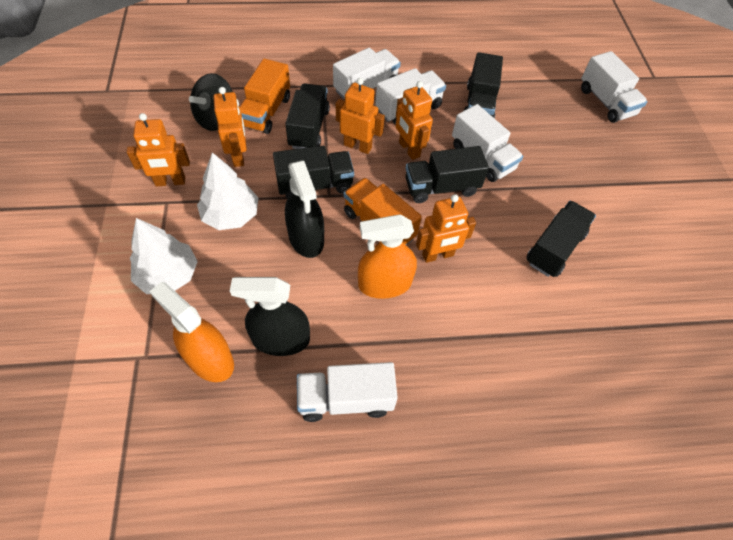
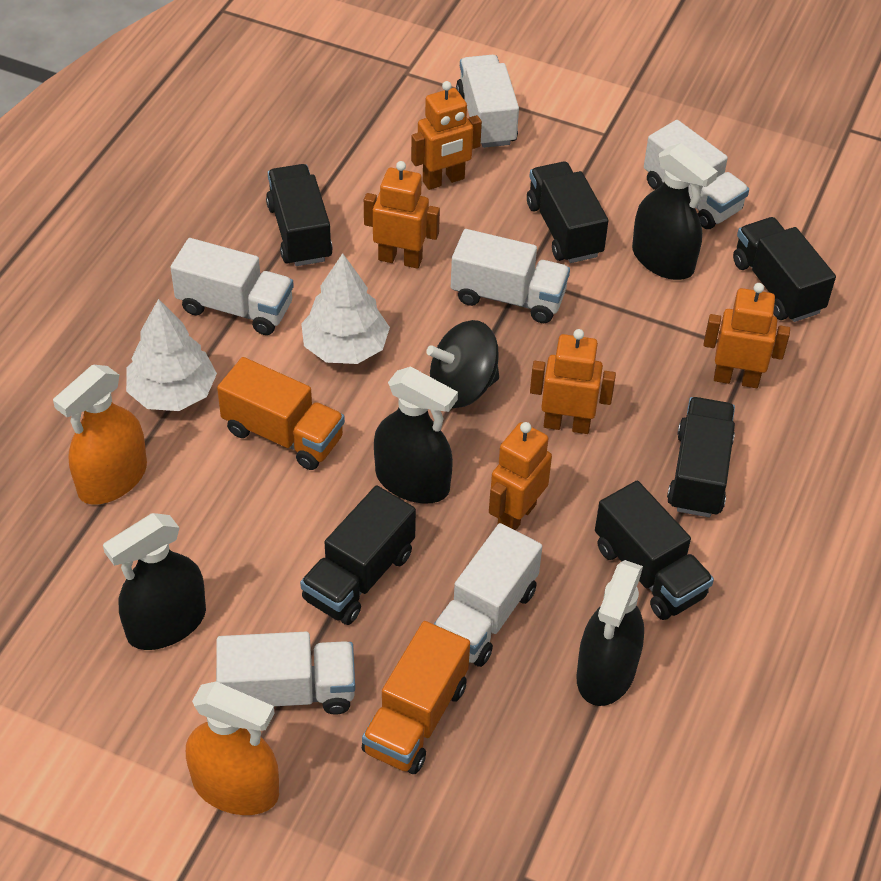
black spray bottle: [230,277,310,356] [285,160,324,258] = 2 -> [103,513,206,650] [374,366,458,504] [576,560,644,706] [632,143,718,280] = 4
black truck: [273,146,354,199] [285,83,330,149] [405,146,489,203] [464,52,503,119] [526,201,596,277] = 5 -> [266,164,333,266] [300,486,416,625] [527,162,608,263] [595,481,714,620] [667,397,735,517] [733,217,836,322] = 6
white truck: [297,362,398,422] [333,48,401,100] [375,68,446,125] [452,104,523,182] [581,51,648,123] = 5 -> [170,238,294,335] [216,632,355,715] [434,523,542,667] [451,229,570,323] [456,55,519,148] [644,120,749,229] = 6

